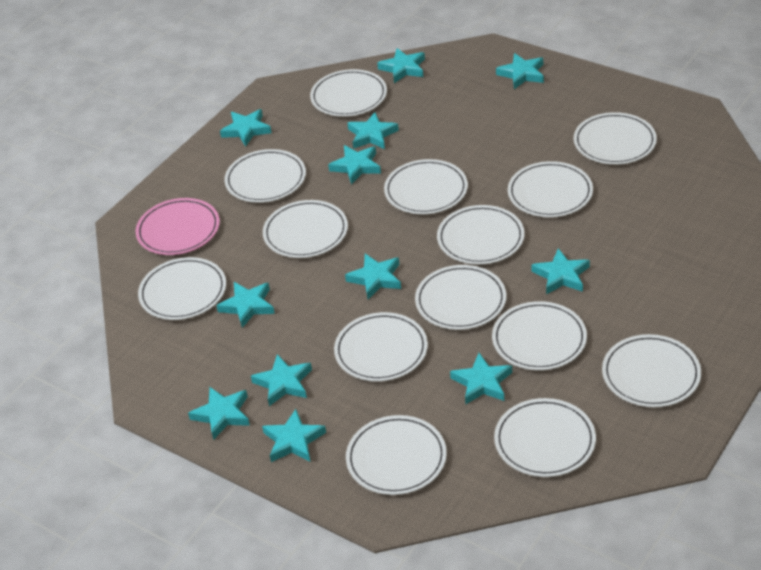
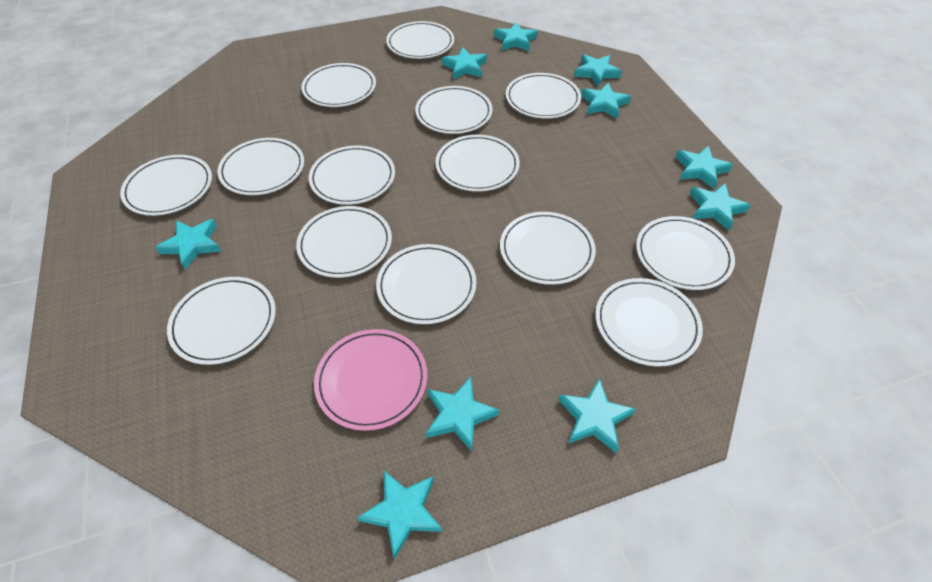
turquoise star: [188,387,250,440] [216,282,275,328] [220,109,272,146] [251,354,312,406] [262,409,326,462] [328,145,381,185] [345,254,401,299] [347,112,399,149] [377,48,425,83] [450,353,512,404] [496,53,544,89] [531,248,590,294] = 12 -> [155,219,221,270] [357,471,442,559] [426,377,499,451] [442,47,487,79] [494,22,538,51] [558,378,636,453] [574,54,622,87] [581,83,631,119] [675,146,733,189] [689,184,750,230] = 10

